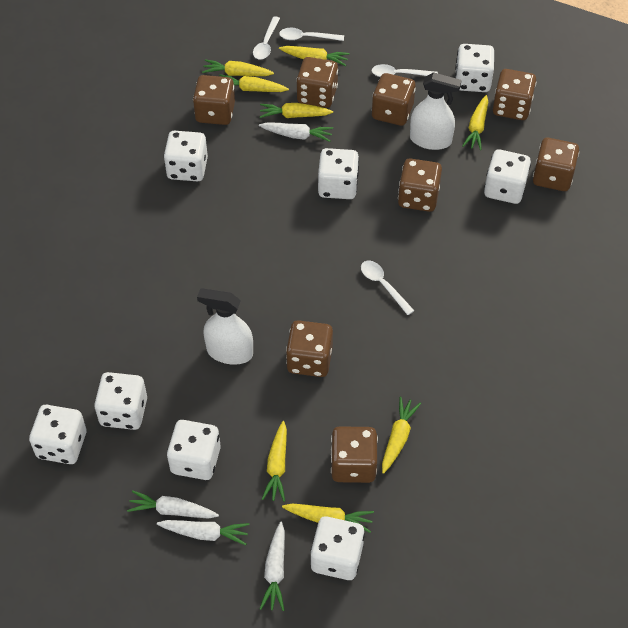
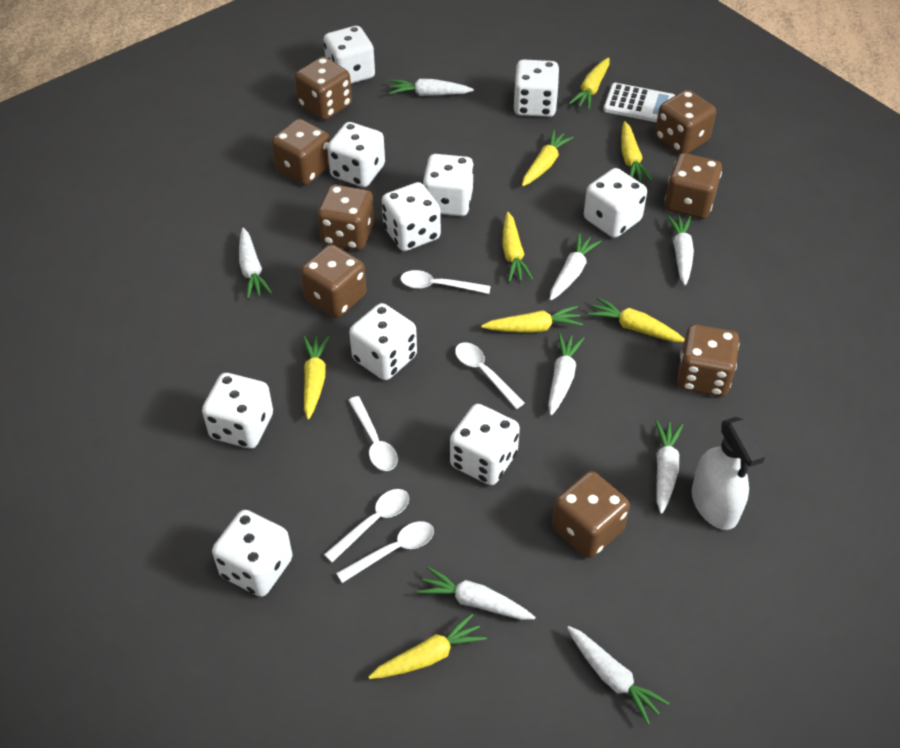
white calculator: none = 0 -> [603,83,675,122] = 1
white carrot: [127,490,219,519] [157,520,250,545] [259,122,333,142] [260,522,285,611] = 4 -> [239,228,272,299] [389,79,474,96] [418,567,536,620] [548,333,584,416] [550,233,601,301] [567,626,670,725] [655,420,683,514] [667,215,694,285] = 8
white dice: [29,405,86,464] [94,372,147,430] [164,131,208,181] [167,420,221,480] [310,516,365,580] [318,148,359,199] [455,44,494,92] [484,149,531,204] = 8 -> [202,373,273,448] [212,510,293,597] [324,26,375,84] [327,122,385,187] [349,303,417,380] [382,182,441,251] [423,154,474,216] [450,404,520,485] [514,59,560,117] [584,168,647,238] = 10
white spoon: [253,16,280,60] [279,28,344,41] [361,261,414,315] [371,64,438,77] = 4 -> [324,489,409,562] [336,521,434,583] [348,396,398,471] [400,270,491,294] [455,342,525,409] = 5
white spray bottle: [197,288,253,365] [410,72,462,150] = 2 -> [692,417,765,530] = 1

